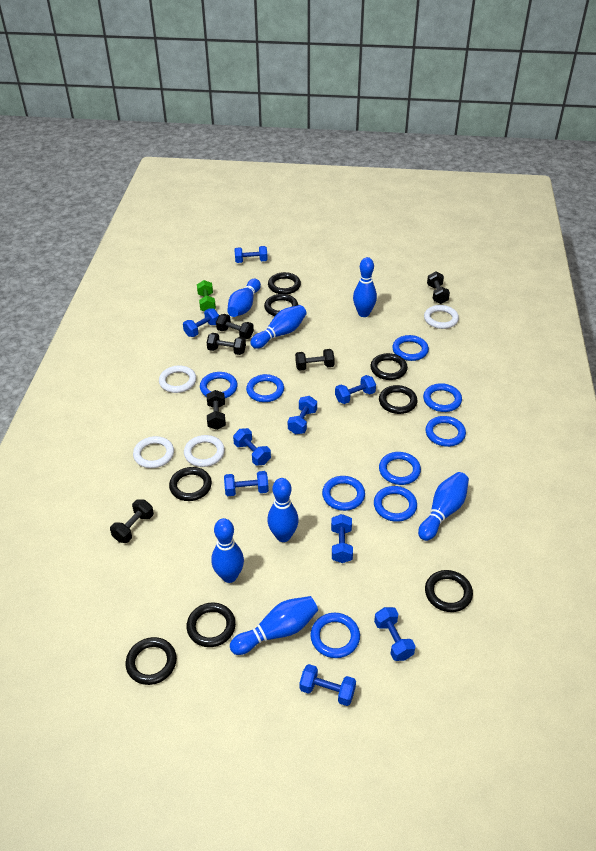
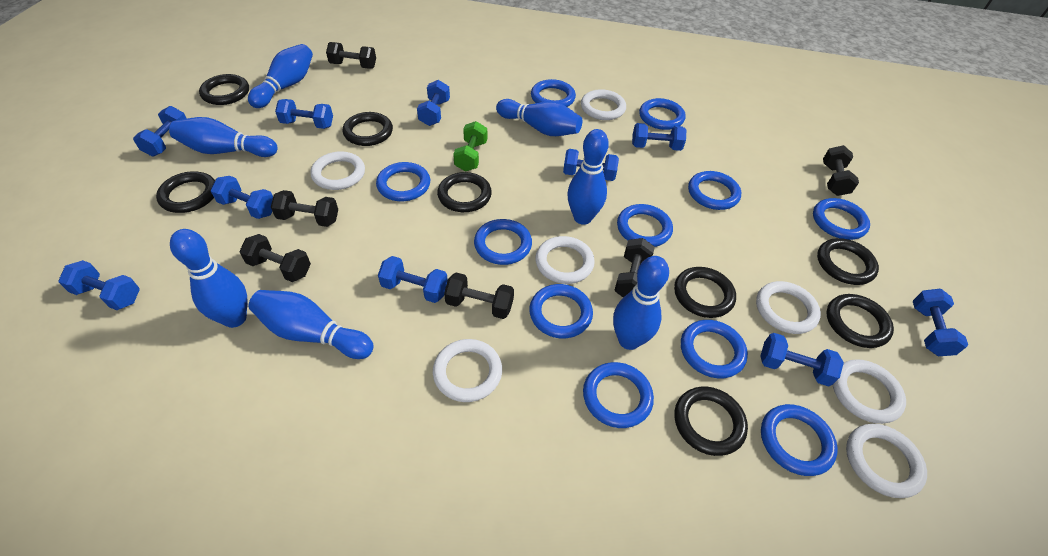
blue dumbbell: [183,309,219,337] [224,471,269,496] [233,428,271,466] [234,246,268,263] [288,396,317,435] [300,664,356,706] [331,514,353,563] [335,375,376,404] [374,607,416,661] = 9 -> [58,260,140,310] [133,106,187,156] [211,176,273,219] [275,99,333,129] [378,256,448,303] [417,80,450,126] [563,149,619,181] [632,123,686,151] [760,333,844,387] [913,289,968,356] = 10
blue ring: [200,372,238,398] [246,374,284,402] [310,613,360,658] [322,476,365,511] [374,486,417,522] [379,452,421,485] [392,335,429,361] [423,383,462,412] [425,416,466,447] = 9 -> [376,162,430,201] [474,219,532,265] [529,284,593,338] [531,79,576,107] [583,362,654,428] [617,204,673,247] [639,98,686,130] [681,320,748,378] [688,171,741,210] [761,404,838,476] [813,198,870,240] = 11
white ring: [133,436,174,468] [159,365,196,393] [184,435,225,467] [424,305,459,329] = 4 -> [310,151,365,190] [433,339,502,402] [535,236,595,284] [581,89,626,120] [756,281,821,334] [833,359,906,424] [846,424,927,498] = 7

